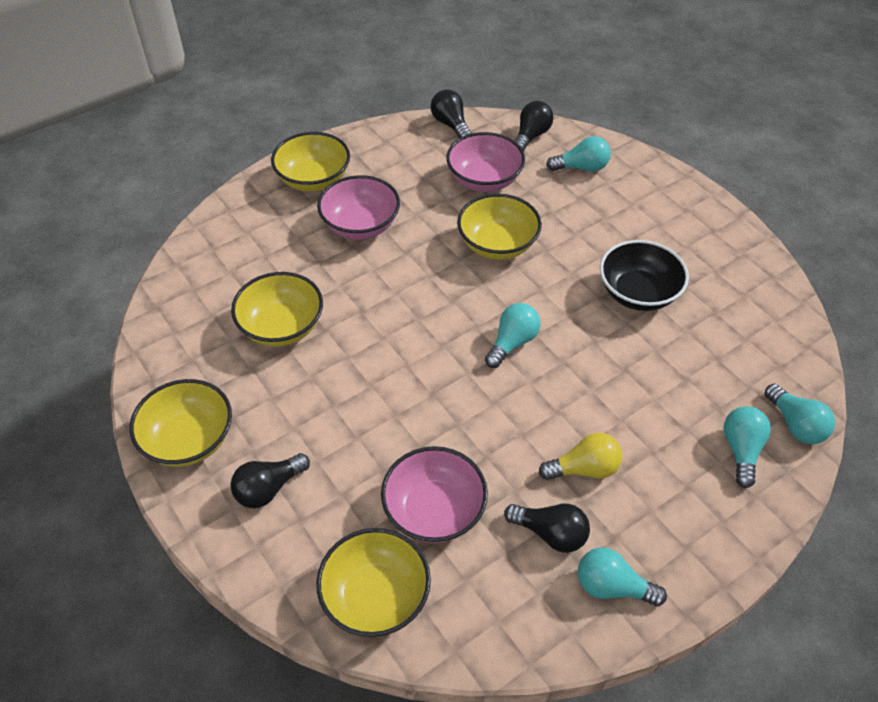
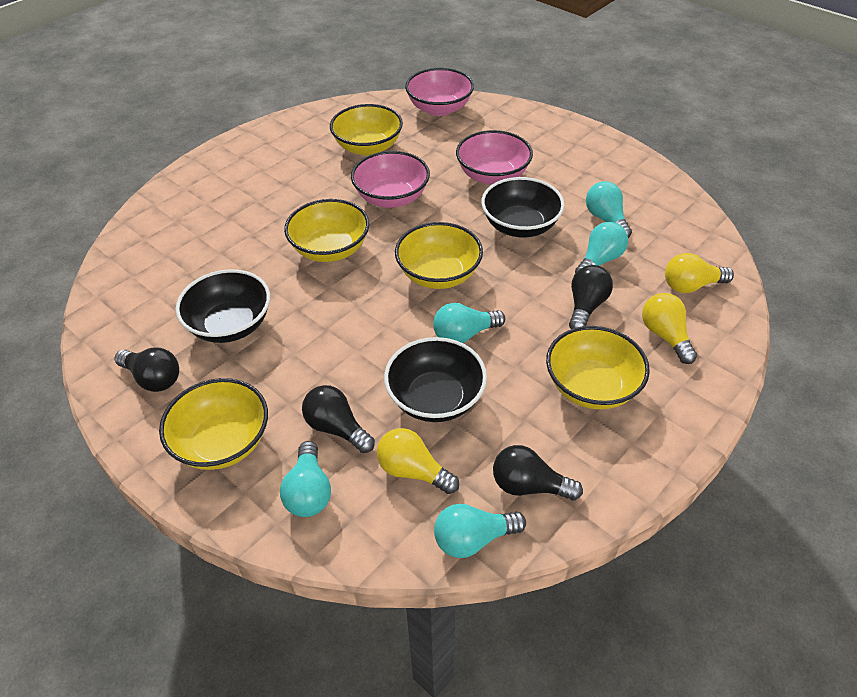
black bowl: [600,240,689,311] = 1 -> [176,269,270,343] [384,337,487,422] [481,177,565,238] = 3
yellow light bulb: [539,433,623,480] = 1 -> [377,428,459,494] [642,293,697,364] [665,253,734,293] = 3

